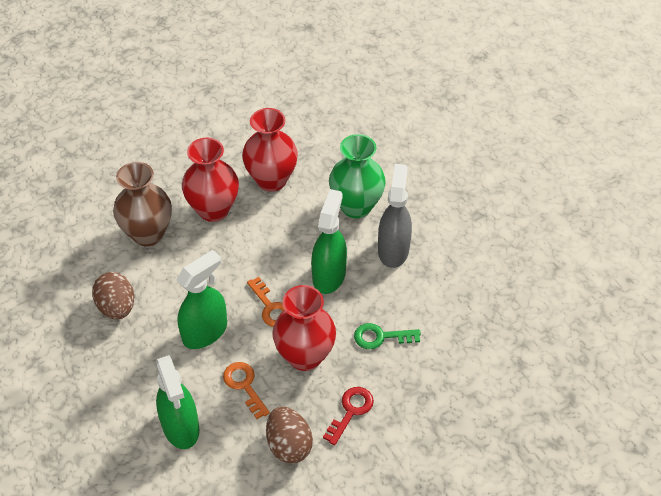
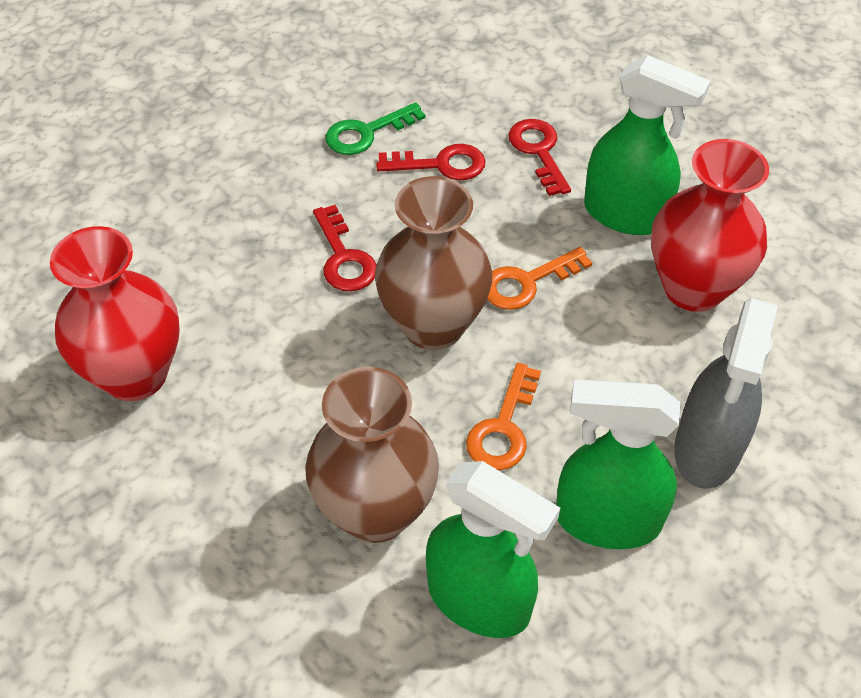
brown egg: [92,272,134,319] [266,407,313,463] = 2 -> none = 0
brown vase: [113,162,172,246] = 1 -> [305,367,439,543] [375,176,492,350] = 2
green vase: [329,134,386,218] = 1 -> none = 0
red key: [323,387,374,446] = 1 -> [313,205,377,291] [376,144,486,180] [509,119,571,196] = 3
red vase: [182,138,239,222] [242,108,298,192] [272,285,336,371] = 3 -> [50,226,180,401] [651,139,769,312] = 2

